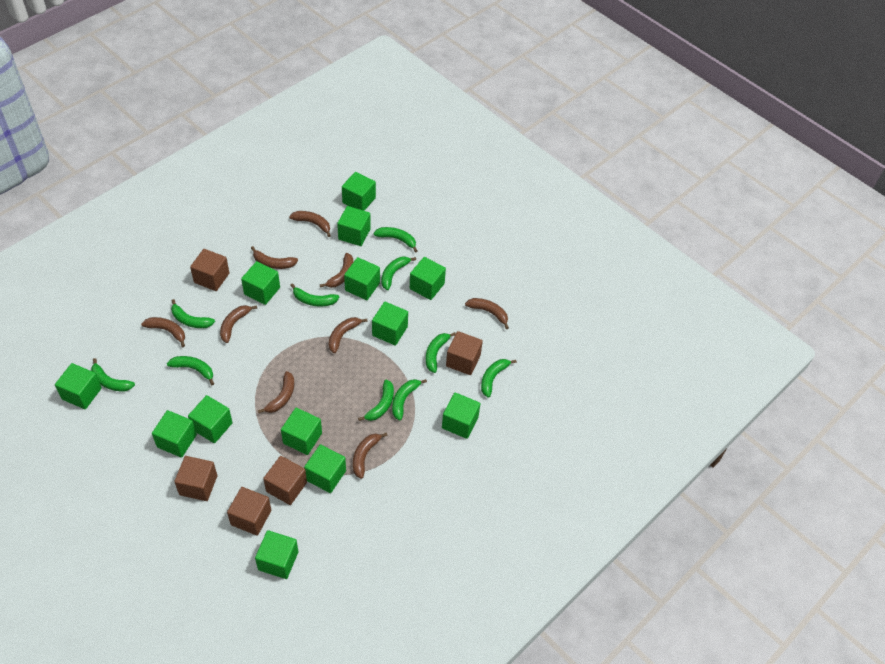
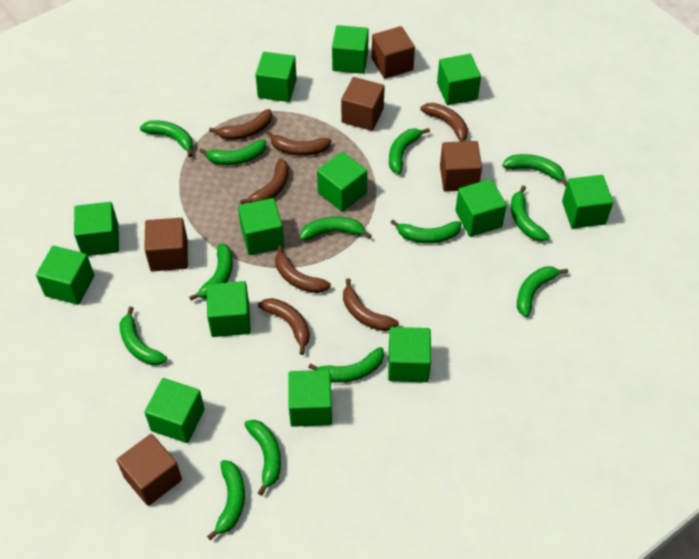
brown banana: [141,317,185,347] [220,305,257,343] [251,246,298,269] [258,371,294,413] [289,211,331,237] [320,253,353,288] [329,317,368,353] [353,433,388,479] [465,298,509,329] = 9 -> [209,109,272,140] [240,158,289,204] [258,298,310,355] [266,131,331,156] [275,245,331,293] [343,279,399,331] [420,103,468,142] = 7
green banana: [91,358,135,391] [167,356,214,385] [171,299,215,328] [290,283,339,306] [358,380,394,421] [373,227,417,253] [382,256,416,290] [392,379,427,421] [426,332,456,373] [481,359,517,398] = 10 -> [119,307,167,365] [140,120,193,157] [189,243,233,300] [199,140,266,165] [207,460,245,540] [244,420,281,496] [300,217,372,241] [308,347,384,382] [389,128,430,174] [391,220,462,243] [502,154,567,186] [511,186,550,242] [517,267,568,317] = 13

